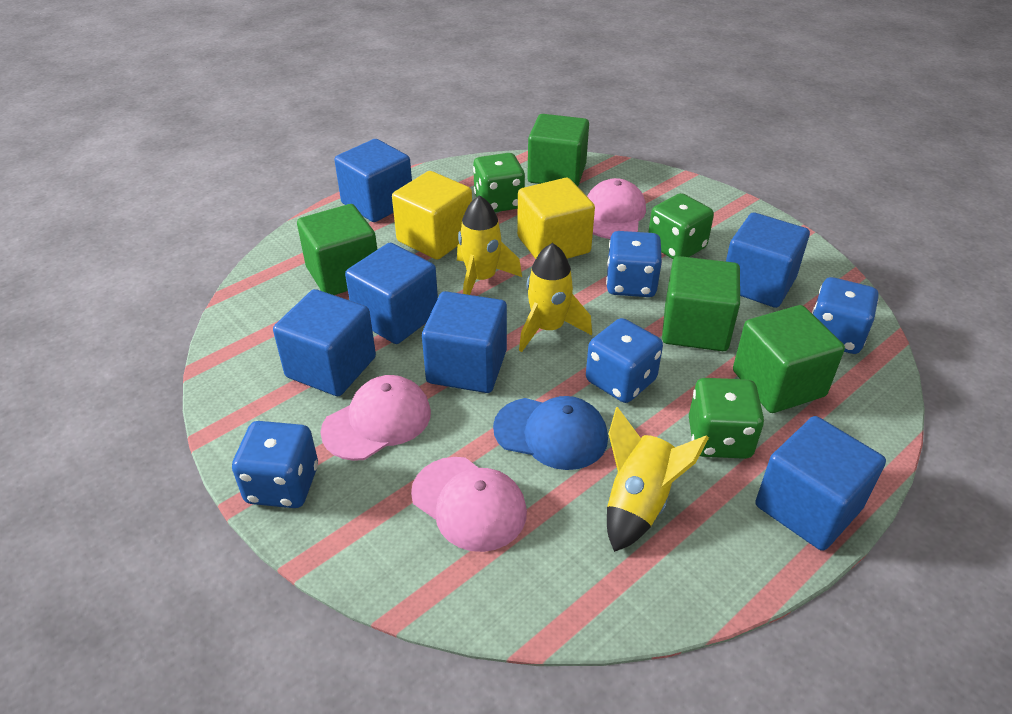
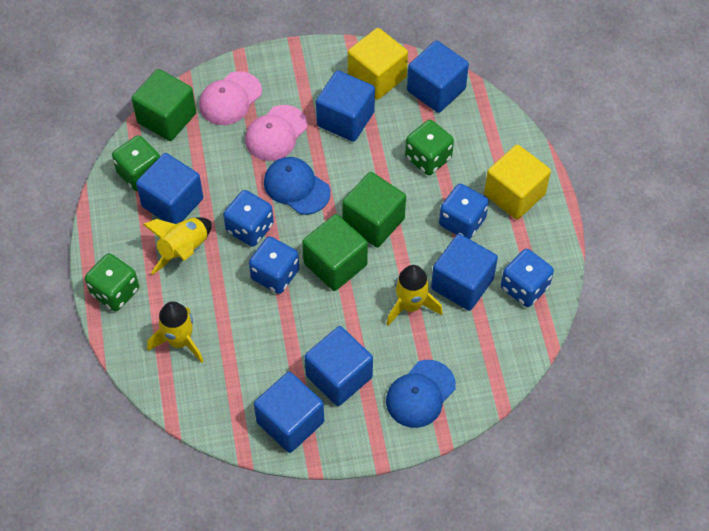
blue cap: [493,396,608,470] = 1 -> [264,157,330,215] [386,360,456,428] = 2
green cube: [297,204,377,295] [527,114,589,186] [662,256,740,351] [733,305,845,413] = 4 -> [131,69,196,141] [302,214,368,291] [342,172,406,247] = 3
pink cap: [321,375,431,461] [411,457,527,552] [587,178,646,239] = 3 -> [199,71,262,125] [245,105,307,161] = 2

